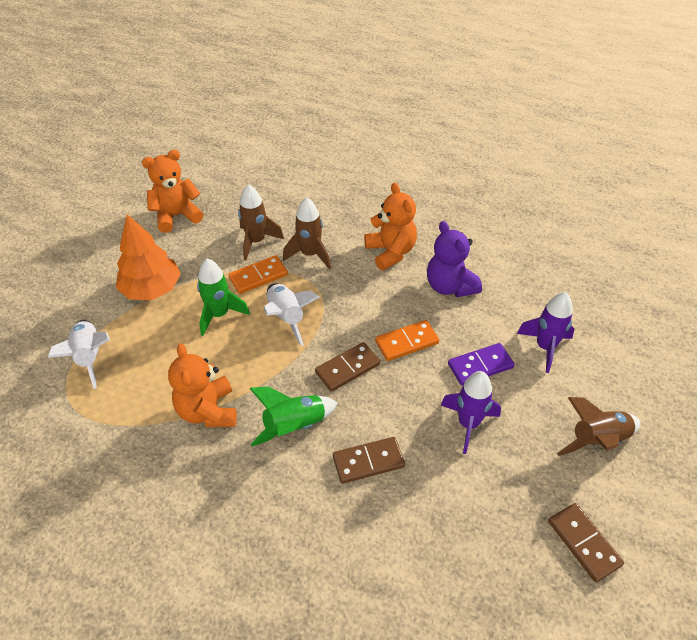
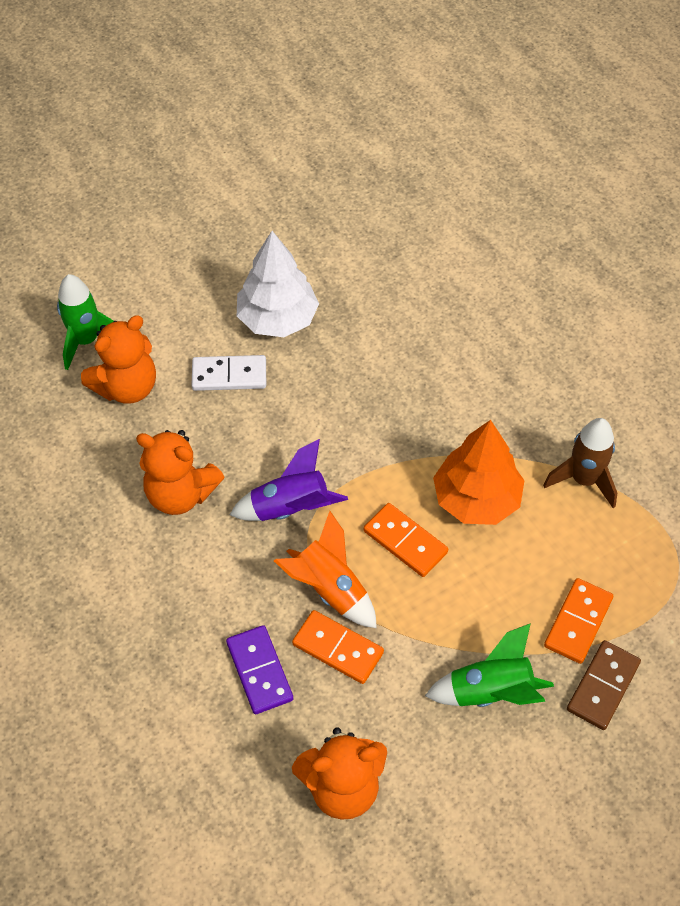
brown domino: [315,342,380,392] [333,437,405,484] [548,503,624,582] = 3 -> [567,640,641,730] = 1
brown rocket: [238,184,284,260] [283,197,331,269] [557,397,641,456] = 3 -> [543,418,617,508] = 1
orange domino: [229,255,288,294] [375,320,439,361] = 2 -> [292,610,384,684] [364,503,448,577] [544,578,613,664] = 3
orange rocket: none = 0 -> [274,511,377,628] = 1
purple rocket: [441,371,501,454] [517,292,575,373] = 2 -> [230,439,348,521] = 1
purple teddy bear: [427,221,482,297] = 1 -> none = 0
white domino: none = 0 -> [192,355,266,391] = 1
white rocket: [48,320,110,389] [264,283,320,346] = 2 -> none = 0
white tree: none = 0 -> [237,231,319,337] = 1

